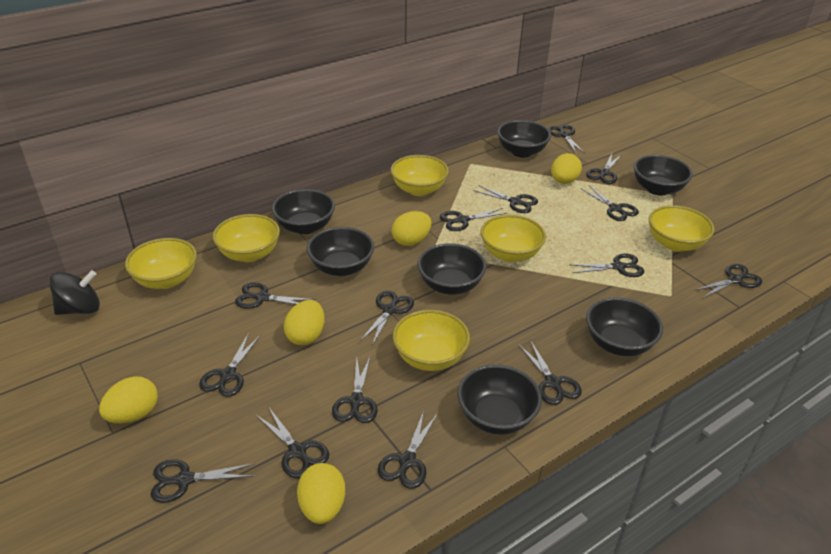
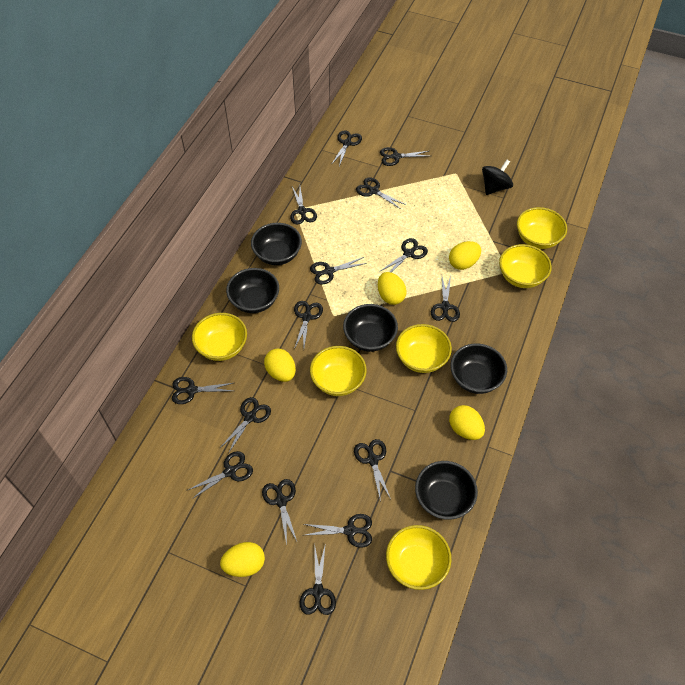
black bowl: [272,189,335,234] [307,227,374,276] [417,243,487,295] [457,364,542,435] [497,120,551,157] [586,297,663,356] [634,155,693,196] = 7 -> [226,268,279,313] [251,223,302,265] [343,304,398,352] [415,461,478,520] [450,343,507,394] = 5

